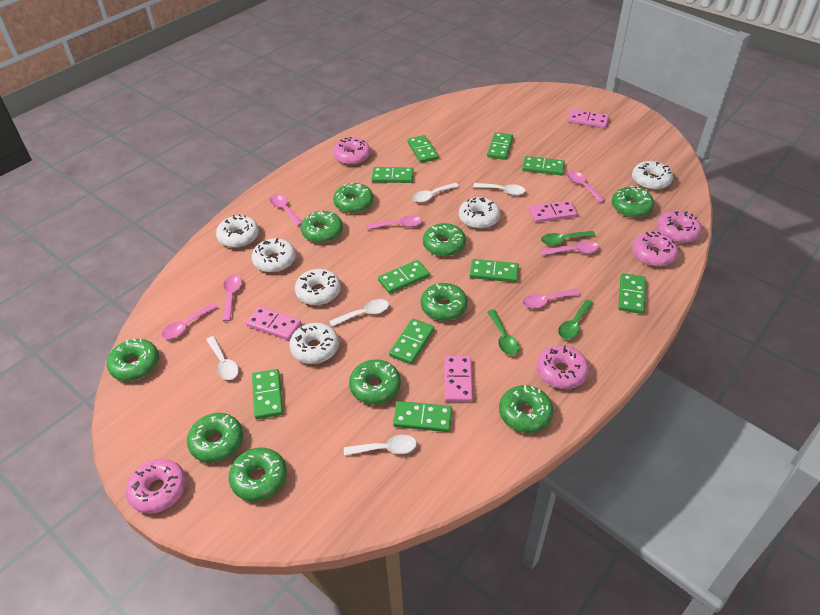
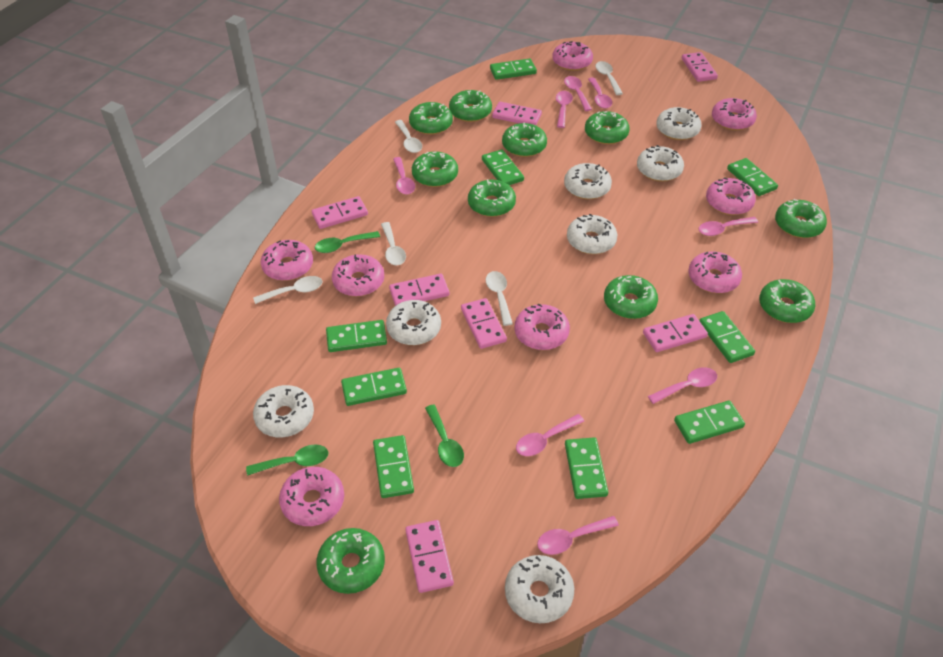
green domino: [252,369,283,419] [372,167,413,183] [378,260,430,294] [389,319,434,364] [393,401,452,432] [407,135,438,163] [470,259,519,283] [487,132,513,160] [522,156,565,175] [619,273,646,314] = 10 -> [326,320,387,352] [341,368,407,406] [373,435,414,498] [482,149,524,185] [490,59,537,80] [565,437,608,499] [674,400,745,444] [699,311,755,363] [727,158,778,196] = 9
pink domino: [246,306,301,340] [444,356,473,402] [529,200,577,223] [568,109,609,128] = 4 -> [312,196,368,229] [389,274,449,306] [405,520,454,593] [461,298,507,349] [492,102,542,125] [643,314,708,352] [682,52,718,82] = 7
pink donut: [126,459,186,514] [333,137,371,165] [537,345,589,389] [632,232,678,267] [657,210,702,243] = 5 -> [261,240,313,281] [279,467,344,526] [332,254,384,297] [514,304,570,350] [552,41,593,71] [688,252,742,293] [706,177,756,215] [712,98,757,131] = 8
pink spoon: [162,303,218,339] [222,274,242,321] [270,194,302,226] [367,216,422,229] [523,289,580,309] [541,241,599,255] [567,171,605,203] = 7 -> [393,157,415,194] [516,414,584,456] [537,516,619,555] [556,91,573,128] [564,76,592,111] [588,77,612,108] [648,367,717,404] [698,217,758,236] = 8
white donut: [216,215,259,248] [252,238,296,273] [289,323,339,364] [295,269,341,305] [459,197,500,229] [632,161,673,190] = 6 -> [253,385,314,438] [386,300,441,345] [505,555,574,623] [564,163,612,199] [567,214,617,254] [637,145,684,182] [656,107,702,140] = 7

